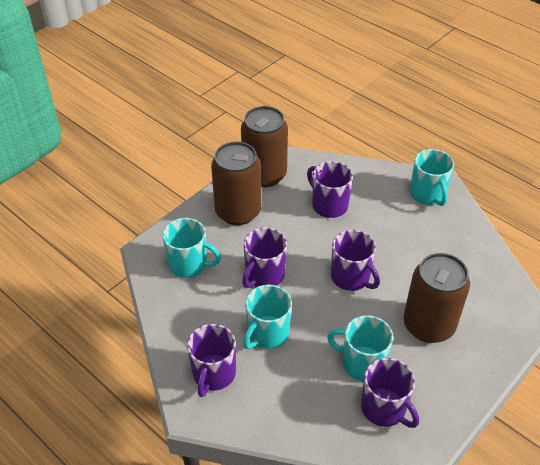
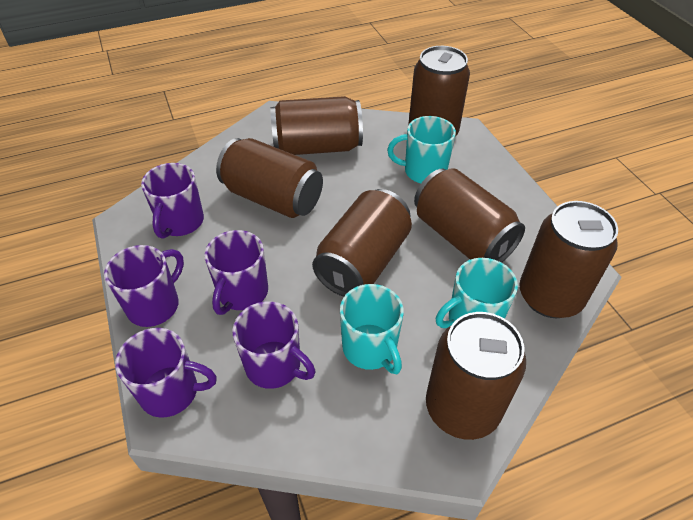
brown can: [211,141,261,225] [241,106,288,187] [403,253,470,343] = 3 -> [216,138,323,218] [270,96,363,155] [312,189,412,297] [408,46,470,136] [414,168,525,263] [426,312,526,440] [519,201,618,318] = 7
turquoise mug: [162,218,221,278] [243,285,292,349] [327,315,393,382] [410,149,454,206] = 4 -> [340,284,404,374] [387,116,456,184] [436,258,518,328] = 3

